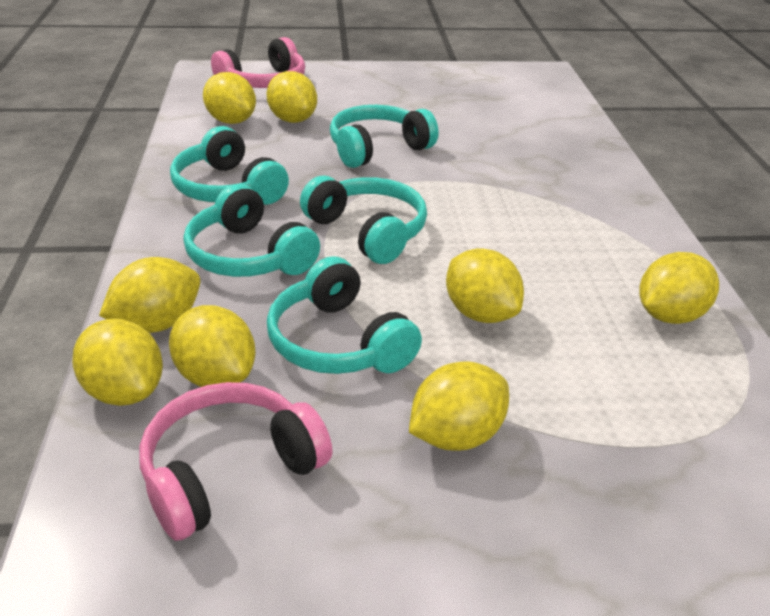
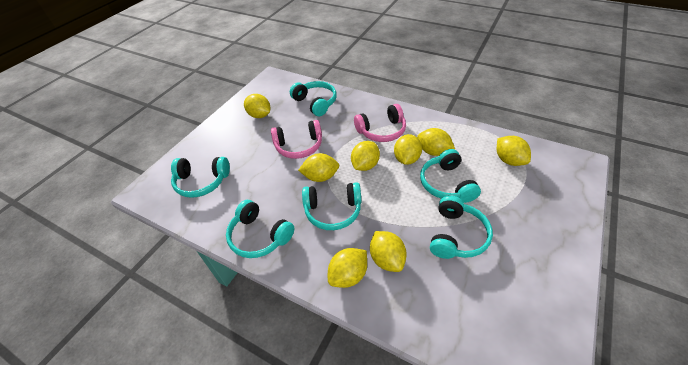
turquoise headphones: [170,126,289,205] [183,184,320,277] [267,256,422,374] [300,176,427,264] [330,105,438,168] = 5 -> [171,157,230,198] [226,200,294,258] [290,81,337,116] [302,182,361,230] [420,149,481,203] [430,196,493,259] = 6

